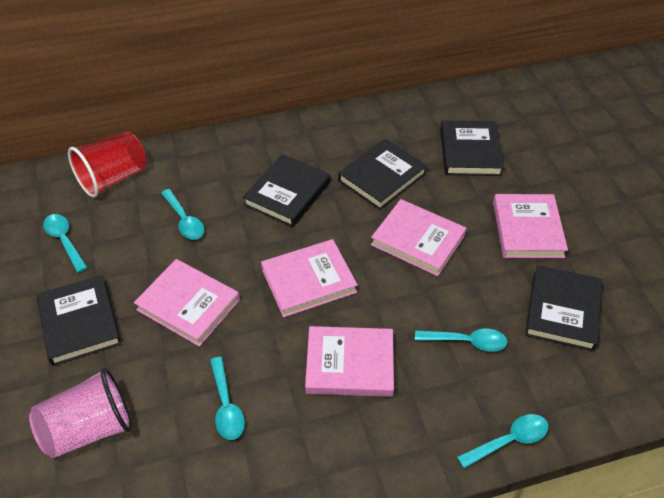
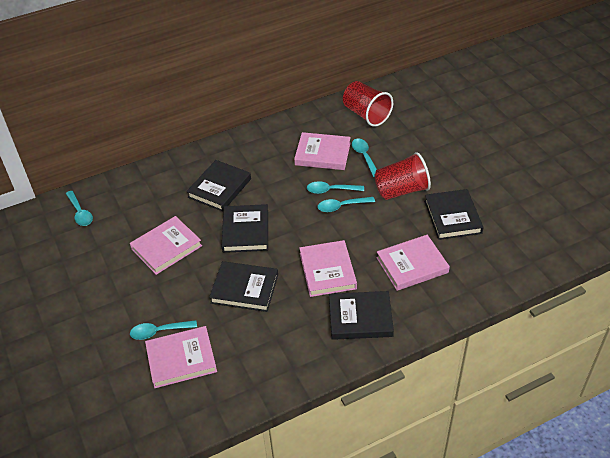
pink cup: [29,367,132,458] = 1 -> none = 0
red cup: [68,131,147,198] = 1 -> [343,81,393,127] [375,152,431,200] = 2

